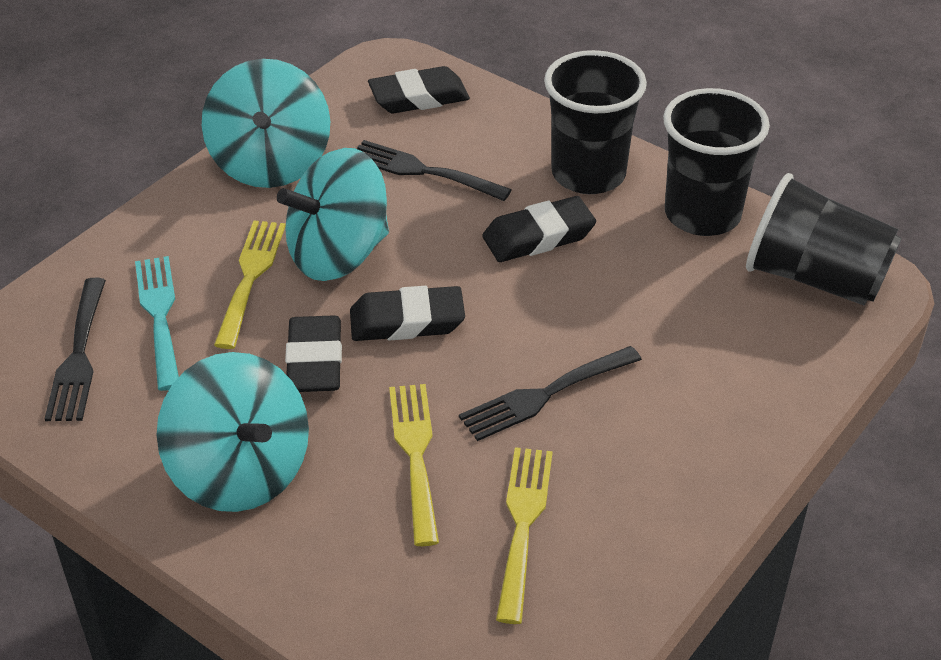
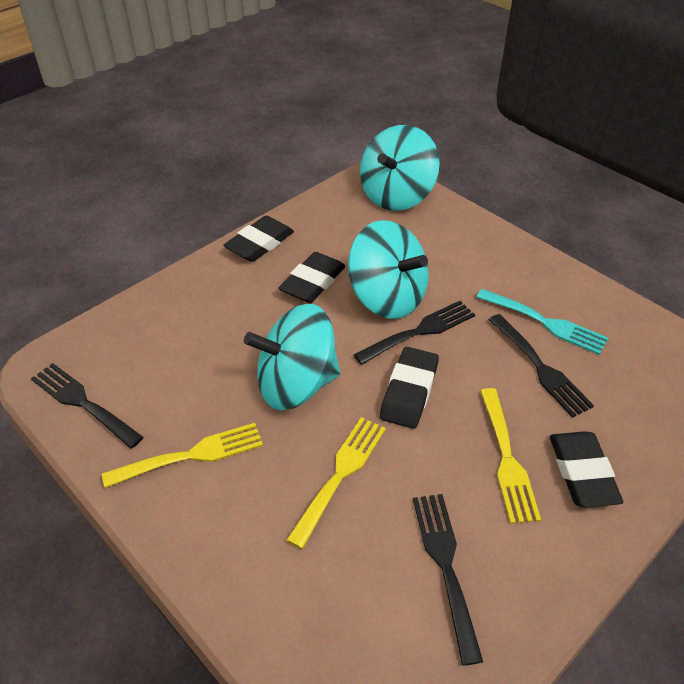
black cup: [544,50,647,194] [663,88,770,236] [746,173,902,306] = 3 -> none = 0
black fork: [44,278,106,421] [357,140,512,201] [459,346,642,441] = 3 -> [31,363,144,449] [354,301,475,365] [413,494,483,666] [489,314,594,418] = 4

